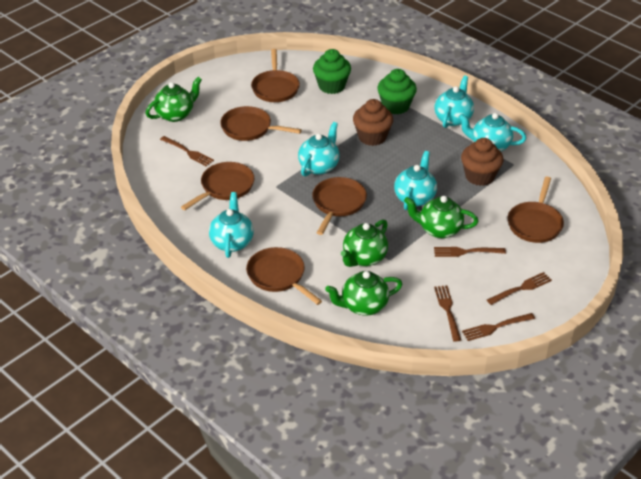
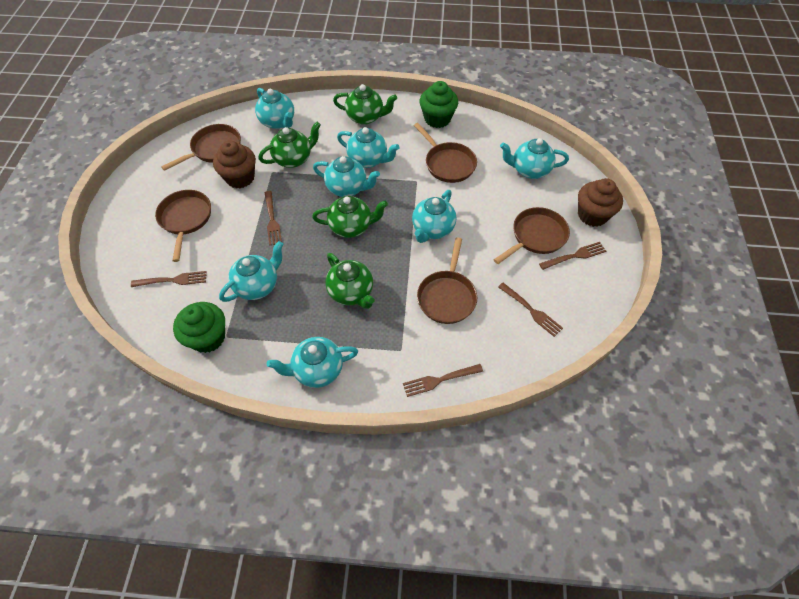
brown pan: [181,162,254,210] [220,106,302,141] [246,247,322,305] [251,49,300,102] [312,177,367,235] [508,177,564,243] = 6 -> [155,190,211,262] [161,124,241,171] [414,123,477,183] [417,237,477,324] [494,207,570,264] = 5
turquoise teapot: [209,192,254,258] [298,122,340,177] [394,151,437,210] [434,76,474,128] [459,113,526,151] = 5 -> [219,241,283,302] [255,88,294,129] [267,337,358,388] [313,156,380,197] [337,127,399,168] [412,190,456,243] [500,138,569,179] = 7

